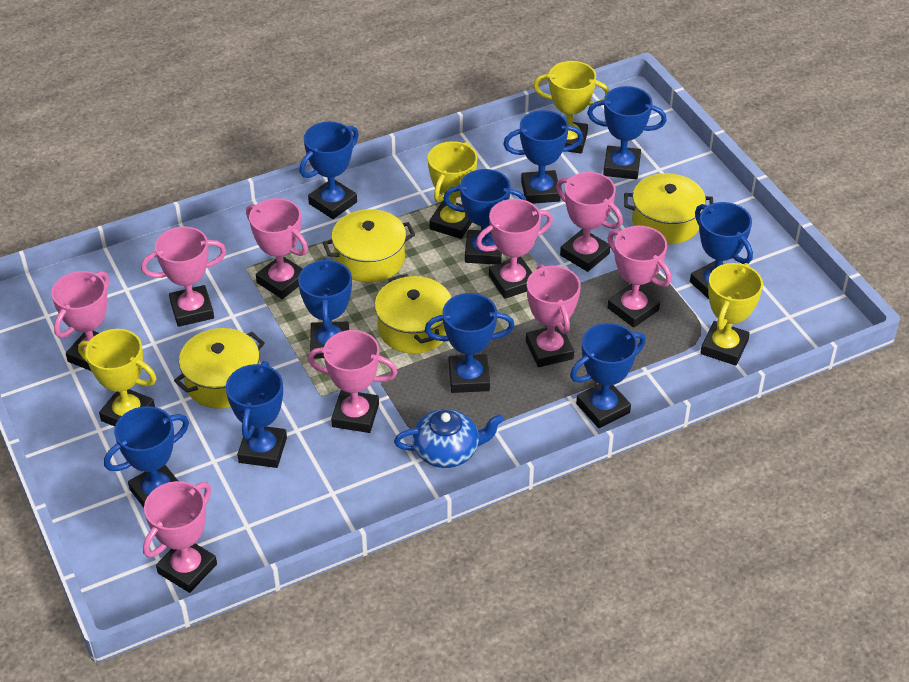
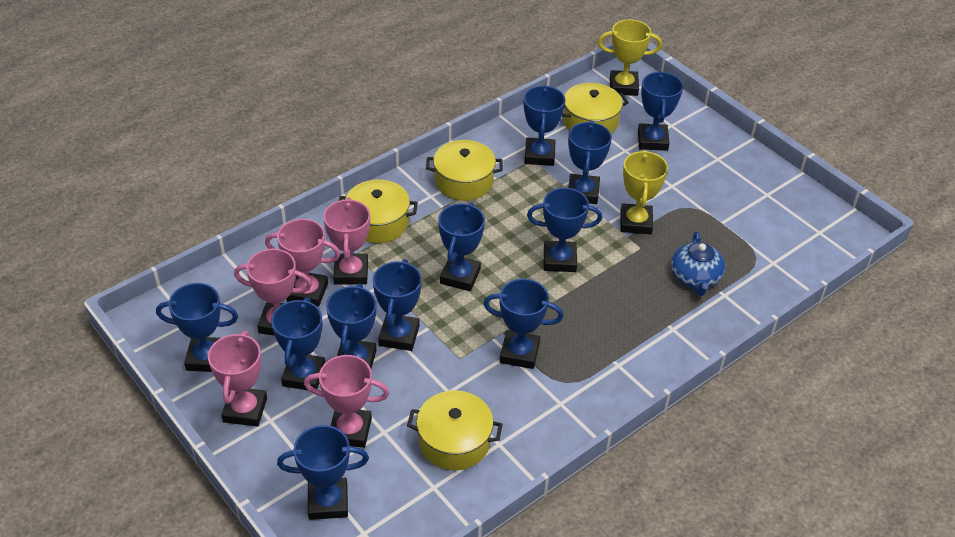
blue trophy: [104,406,189,508] [226,361,287,468] [298,258,352,359] [300,122,359,219] [425,293,515,393] [443,169,526,265] [503,110,583,204] [570,323,646,428] [587,86,667,179] [690,202,753,299] = 10 -> [156,283,238,372] [271,298,325,390] [277,425,369,520] [326,284,377,369] [373,259,422,351] [438,203,485,291] [483,279,563,369] [523,85,565,166] [527,188,602,272] [568,121,612,204] [638,71,683,151] = 11
pink trophy: [51,271,109,371] [141,226,226,327] [143,481,217,593] [246,198,308,299] [308,330,397,433] [476,199,553,299] [526,264,581,367] [556,172,623,272] [607,226,672,328] = 9 -> [208,331,267,427] [234,249,312,336] [265,219,340,307] [304,355,389,448] [323,198,370,285] = 5
yellow trophy: [78,329,156,427] [428,141,478,239] [533,61,610,154] [700,263,763,366] = 4 -> [598,19,662,96] [620,150,668,234] = 2

